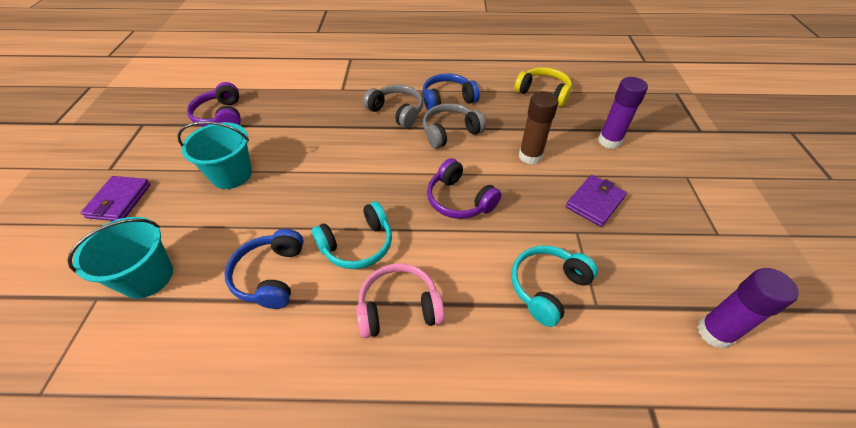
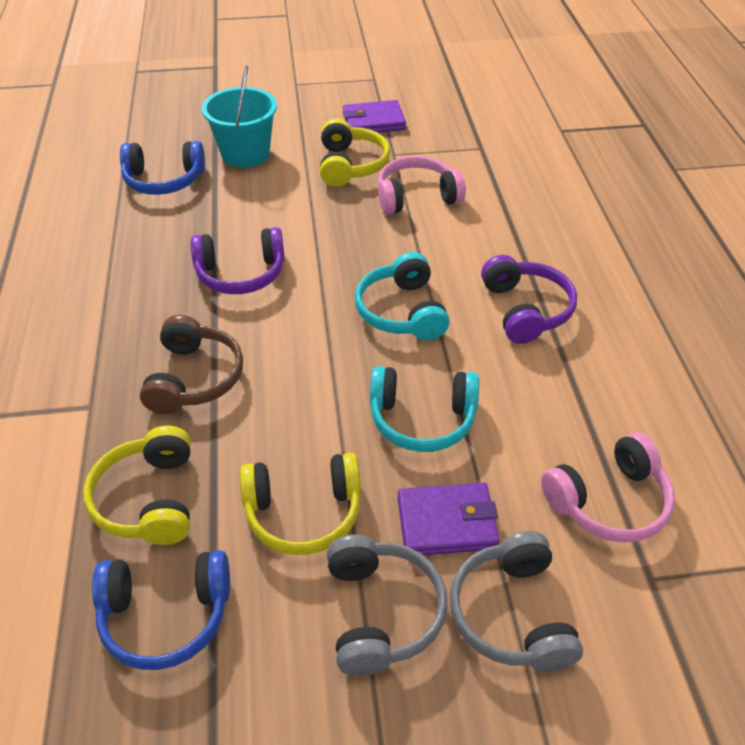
brown glue stick: [519,91,559,165] = 1 -> none = 0
brown headphones: none = 0 -> [140,315,243,414] = 1
pink headphones: [356,263,445,338] = 1 -> [378,156,466,214] [541,432,675,543] = 2
purple glue stick: [598,77,648,149] [697,268,799,349] = 2 -> none = 0
turquoise bucket: [67,217,173,299] [177,121,252,189] = 2 -> [202,65,277,167] = 1
yellow headphones: [514,67,572,107] = 1 -> [83,426,191,545] [240,453,361,555] [320,118,390,187] = 3

